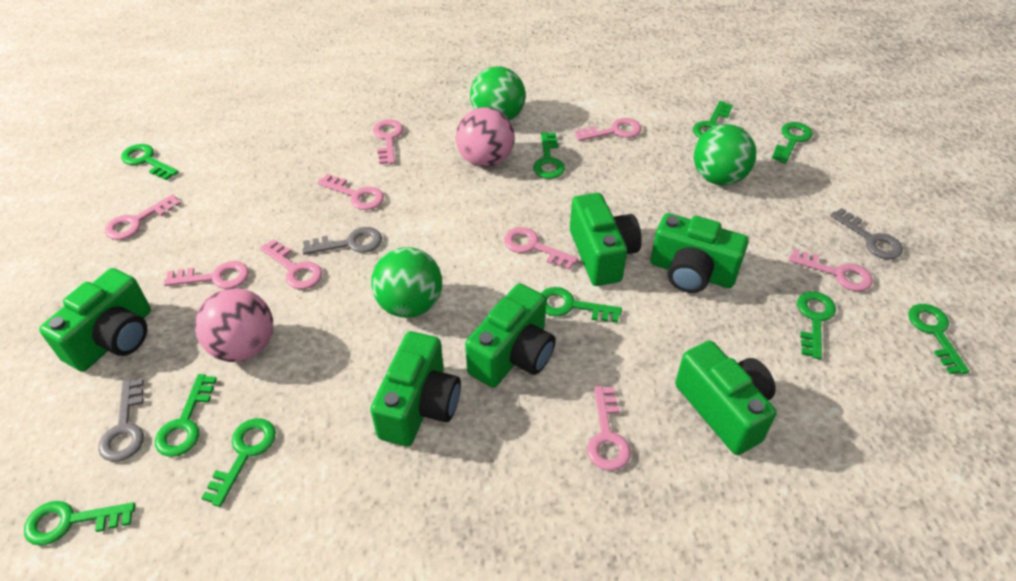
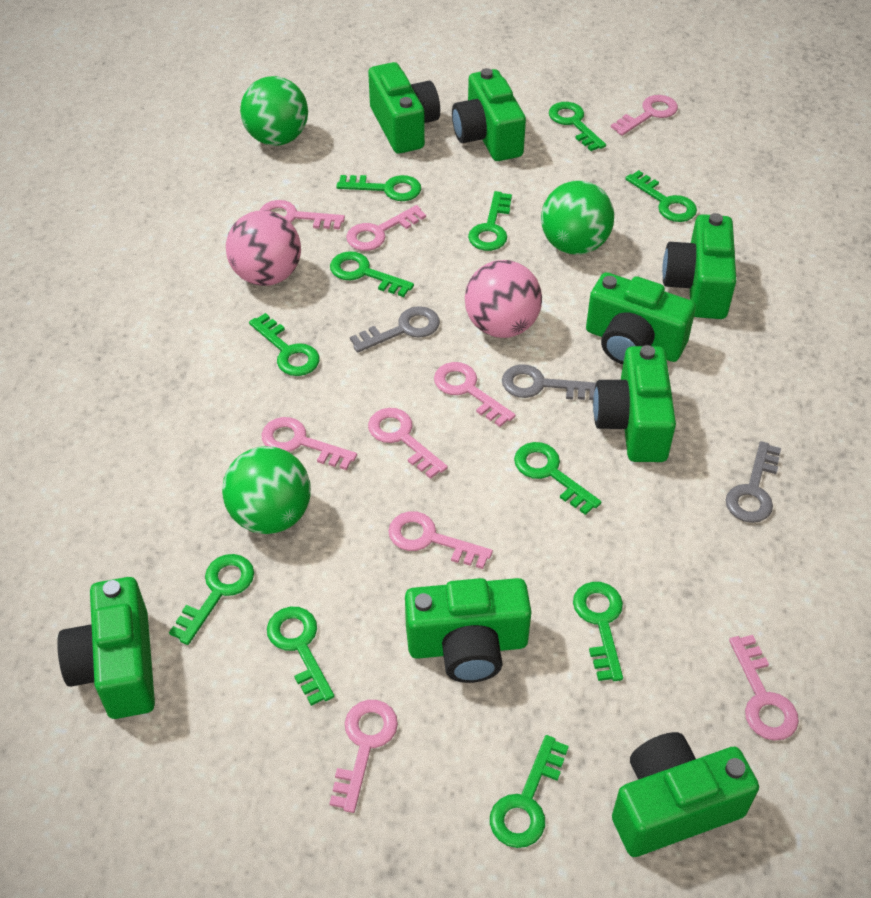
green camera: [39,268,151,372] [370,331,461,446] [465,283,556,388] [570,193,642,286] [651,213,749,293] [675,341,777,455] = 6 -> [57,577,155,719] [368,62,440,154] [405,578,531,683] [452,68,526,161] [586,272,696,364] [593,345,676,462] [612,732,759,857] [662,213,736,319] = 8
green key: [24,501,135,546] [121,144,178,180] [155,374,217,457] [202,418,276,507] [533,132,565,179] [541,287,622,323] [693,101,733,138] [772,122,813,164] [797,291,836,359] [908,304,970,374] = 10 -> [169,554,254,645] [249,313,319,376] [267,607,334,706] [330,251,414,297] [336,175,421,201] [468,191,512,251] [490,735,569,848] [514,442,601,515] [549,102,606,151] [573,582,623,681] [625,170,697,222] = 11

